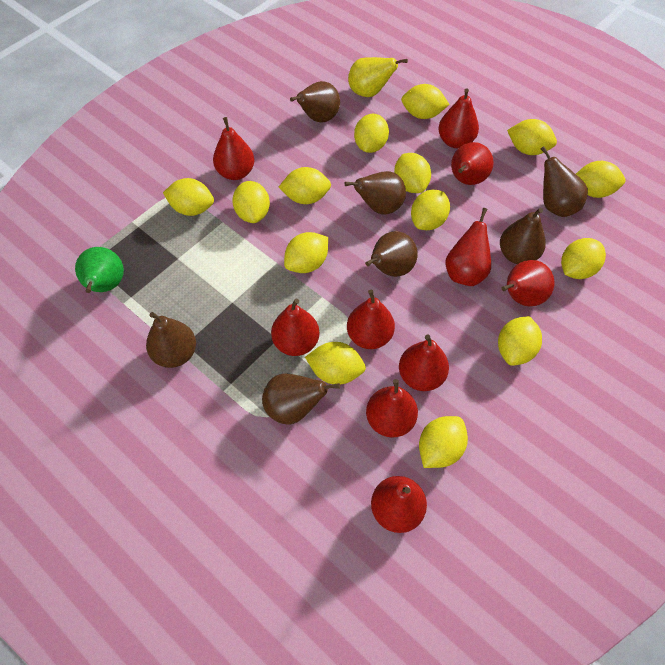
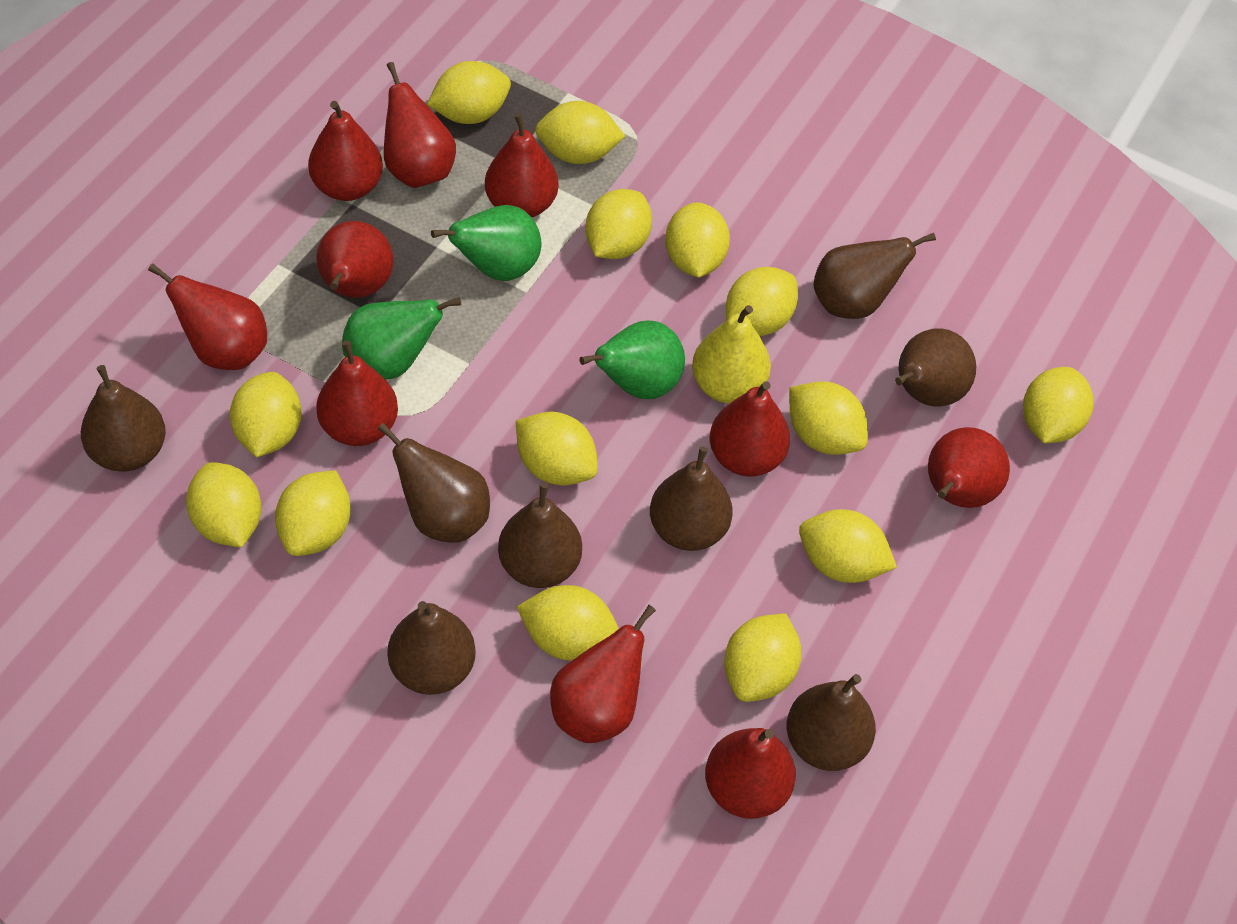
brown pear: [146,312,196,368] [262,373,340,425] [290,81,340,123] [345,171,406,215] [365,231,418,277] [500,208,546,264] [541,146,588,217] = 7 -> [81,365,166,472] [378,423,490,543] [387,601,476,695] [498,483,582,588] [650,446,732,551] [787,674,876,771] [813,233,936,319] [895,328,976,406] = 8
green pear: [75,247,124,293] = 1 -> [342,297,461,380] [431,205,541,281] [579,321,685,399] = 3

